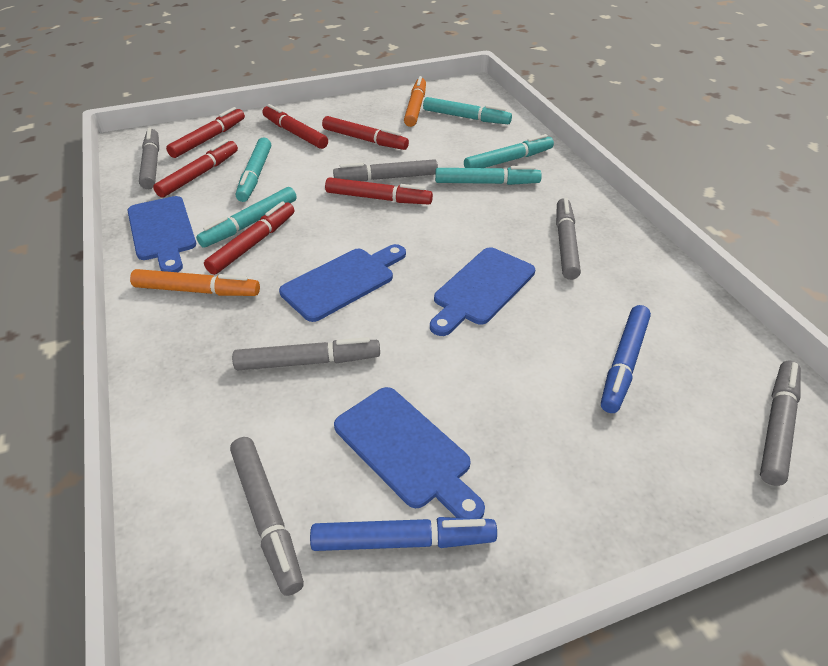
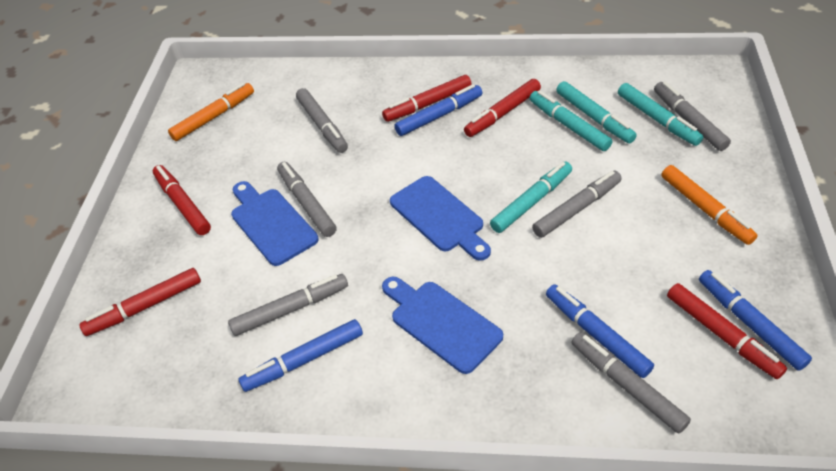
blue cutting board: [127,196,196,272] [279,244,406,322] [334,387,485,519] [430,247,535,336] = 4 -> [231,181,319,266] [382,277,503,374] [390,176,491,261] = 3
blue marker: [310,517,497,551] [601,305,651,413] = 2 -> [239,319,363,392] [394,84,482,136] [546,284,654,378] [699,270,812,371] = 4
red marker: [153,139,238,198] [166,107,245,158] [204,201,294,275] [262,104,328,149] [322,116,409,150] [325,177,433,204] = 6 -> [79,268,201,336] [153,165,211,235] [382,75,472,122] [464,79,541,137] [667,283,787,379] = 5
turquoise marker: [196,187,297,248] [236,137,271,202] [423,97,512,124] [435,166,542,185] [464,134,554,168] = 5 -> [490,162,572,233] [530,90,612,151] [556,81,637,143] [618,83,703,146] = 4

